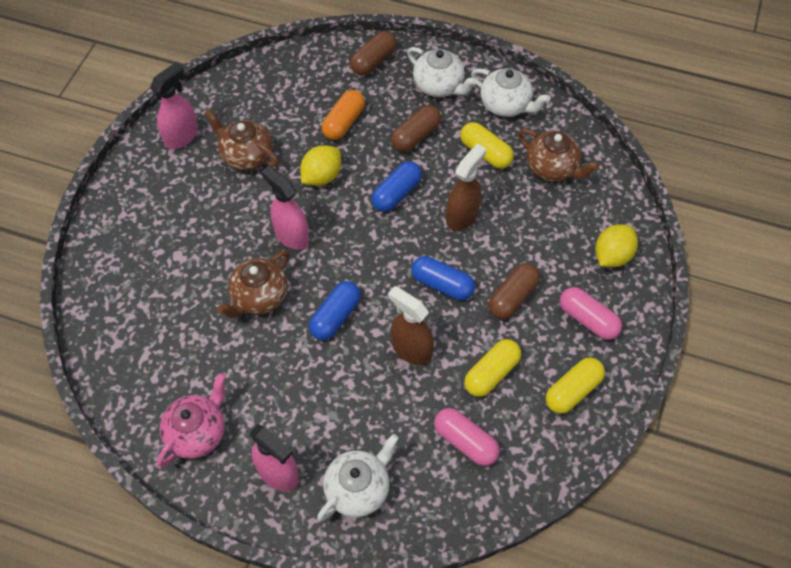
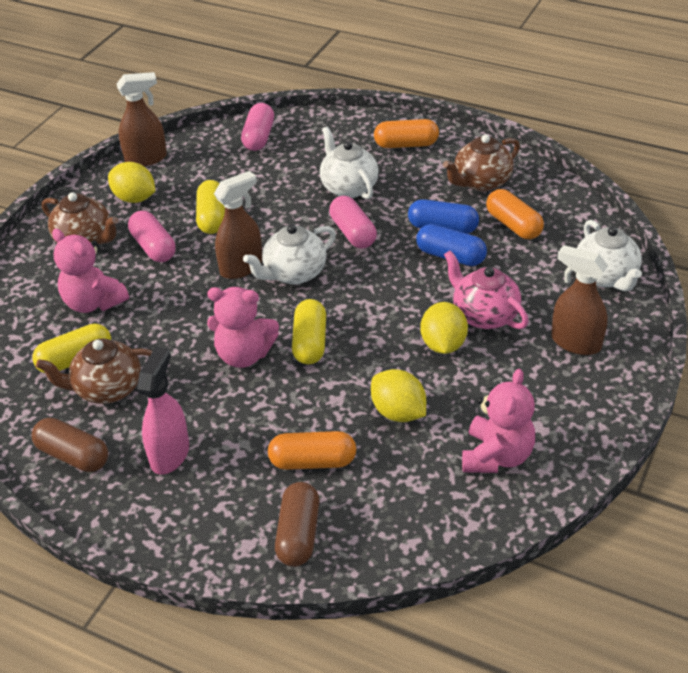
blue capsule: [309,281,361,340] [371,161,422,212] [411,256,475,300] = 3 -> [408,199,479,234] [416,224,487,266] = 2
brown capsule: [350,31,397,76] [391,105,441,152] [489,263,540,319] = 3 -> [32,418,109,472] [275,482,319,567] = 2
brown spray bottle: [388,286,434,365] [446,143,486,231] = 2 -> [117,72,167,166] [214,171,262,279] [551,245,608,355] = 3
orange capsule: [321,90,365,140] = 1 -> [268,431,356,470] [374,119,439,148] [486,189,544,239] = 3
pink capsule: [434,408,500,466] [560,287,622,340] = 2 -> [128,211,176,262] [241,103,274,151] [329,196,377,249] = 3
pink spray bottle: [150,62,198,149] [250,424,299,491] [261,166,309,250] = 3 -> [137,347,189,475] = 1
pink teddy bear: none = 0 -> [52,229,129,313] [207,287,279,368] [462,369,535,473] = 3
yellow lemon: [300,145,341,186] [595,224,638,267] = 2 -> [108,162,155,203] [371,369,426,422] [420,302,468,354] = 3

